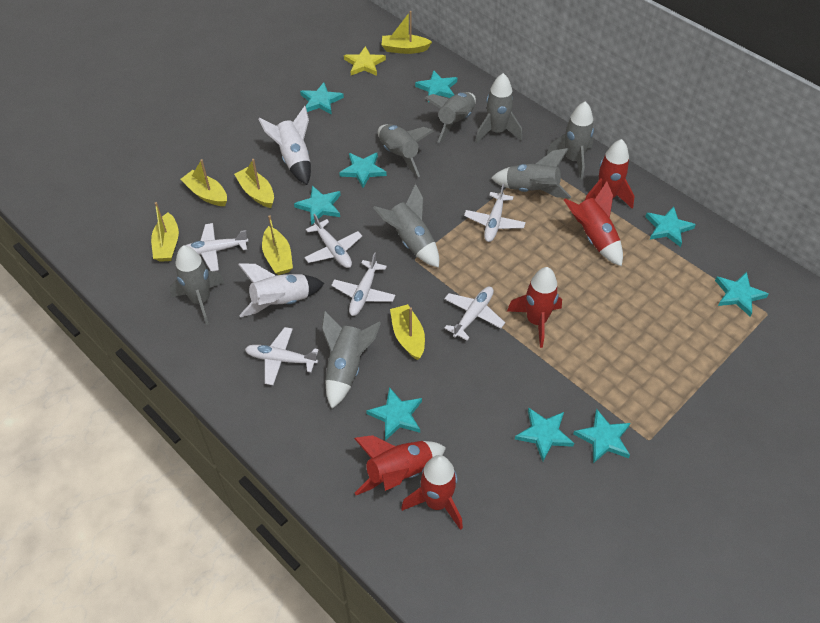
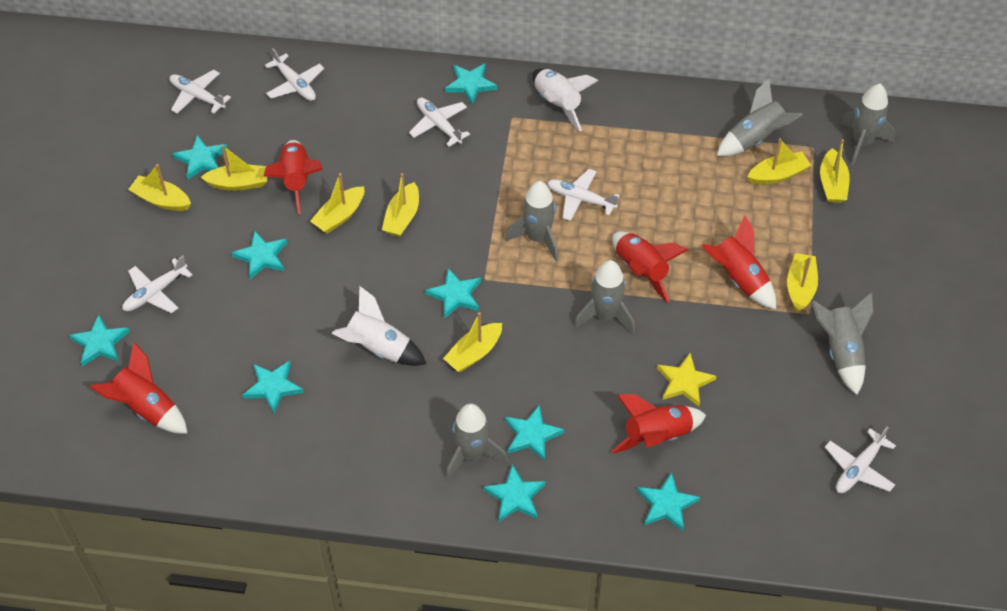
grey rocket: [170,245,225,325] [322,311,381,408] [373,184,439,268] [378,124,433,177] [425,92,476,143] [475,73,522,143] [491,148,571,198] [546,101,594,179] = 8 -> [446,404,508,481] [505,181,558,261] [574,260,635,334] [717,78,803,156] [811,293,874,395] [841,84,895,165] = 6
yellow boat: [151,202,179,262] [180,159,227,206] [234,159,274,208] [262,215,293,275] [381,11,432,54] [390,304,425,360] = 6 -> [128,164,191,211] [201,145,267,191] [310,173,364,234] [382,173,419,237] [443,312,502,372] [748,138,811,185] [787,253,818,313] [820,139,850,203] = 8

